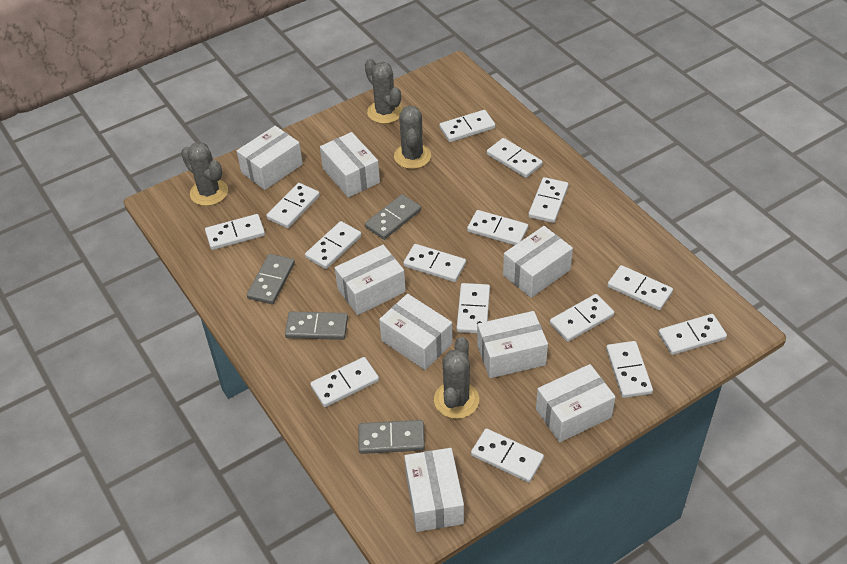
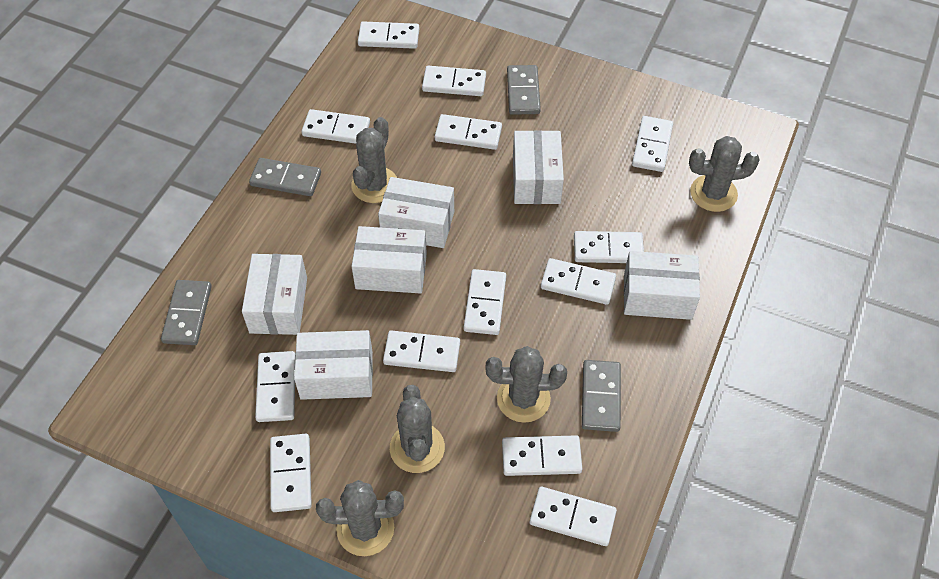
grey cactus: [181,142,228,206] [365,59,403,124] [394,106,431,169] [434,337,479,419] = 4 -> [316,480,404,556] [351,117,397,203] [390,385,445,473] [486,346,567,423] [689,136,760,212] = 5
white box: [237,126,303,190] [320,132,380,197] [335,245,406,315] [379,294,453,370] [404,448,464,532] [477,311,548,378] [503,226,573,298] [536,364,616,442] = 8 -> [242,254,307,335] [294,330,373,400] [352,226,427,293] [378,177,454,248] [513,130,564,204] [624,251,700,320] = 6
white domino: [205,214,265,250] [266,183,320,228] [305,221,362,269] [310,357,379,407] [403,244,466,282] [439,110,495,142] [457,283,490,333] [467,210,528,245] [471,428,544,483] [487,138,543,178] [528,177,569,223] [550,294,614,342] [606,341,653,398] [607,265,673,310] [658,314,727,355] = 15 -> [255,351,295,422] [270,434,312,512] [302,109,370,144] [358,21,419,49] [383,330,460,372] [422,66,486,96] [435,114,502,150] [464,269,506,335] [502,435,582,476] [530,487,617,546] [541,258,616,305] [574,231,644,263] [632,116,673,172] = 13

